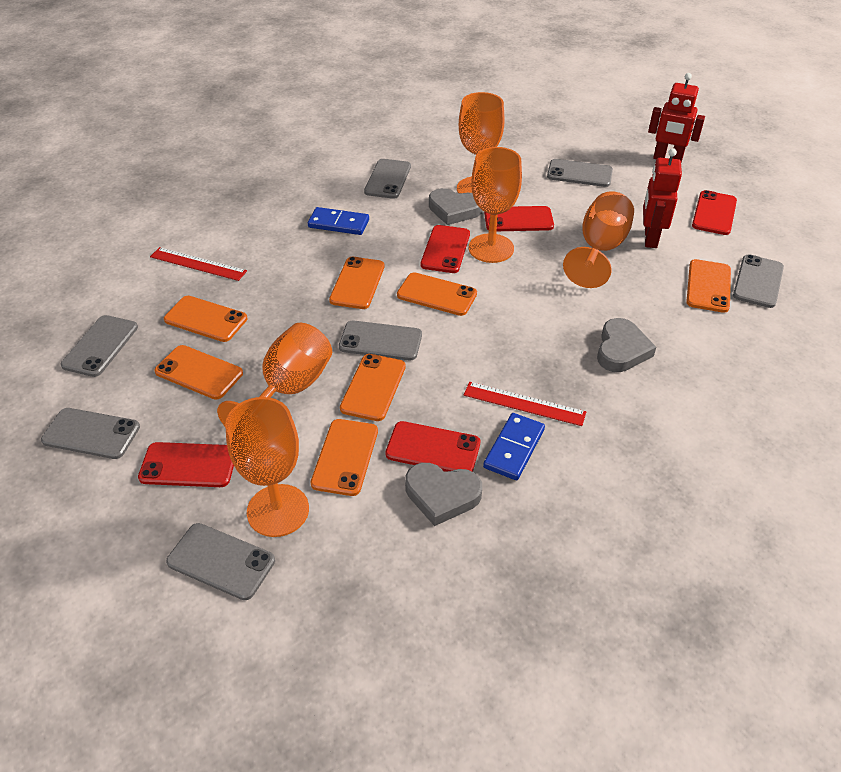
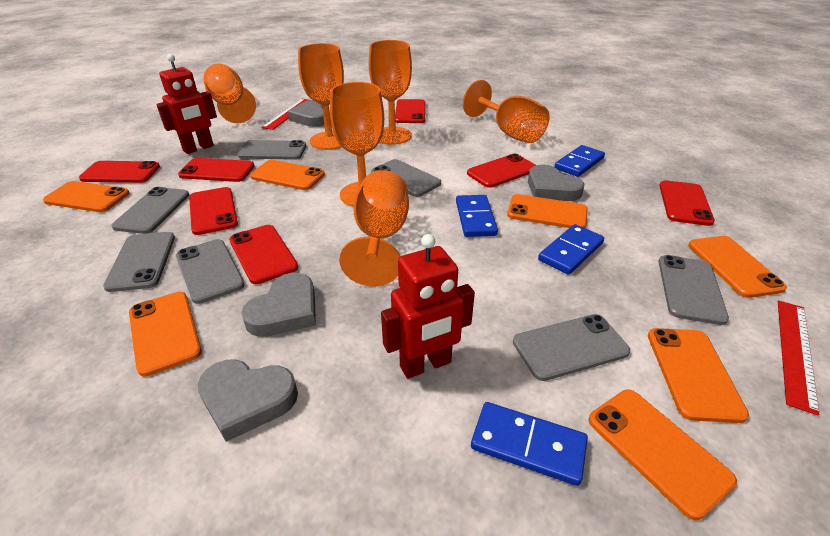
blue domino: [308,207,369,235] [483,413,545,480] = 2 -> [456,195,498,237] [471,402,588,486] [538,224,604,275] [554,145,605,177] = 4
grey heart: [405,463,482,526] [429,188,482,225] [597,318,656,372] = 3 -> [198,359,298,442] [241,273,316,337] [288,100,324,127] [528,165,584,201] = 4
orange goblet: [217,323,332,426] [225,397,309,537] [457,92,505,193] [469,147,522,263] [563,191,634,288] = 5 -> [204,63,256,123] [298,43,344,150] [330,82,384,207] [339,170,409,287] [369,40,412,145] [463,80,550,143] = 6
red phone: [138,442,234,487] [386,421,480,472] [421,225,470,273] [484,206,554,231] [692,190,737,235] = 5 -> [79,161,160,183] [178,158,254,182] [189,187,238,235] [229,225,298,284] [395,99,426,123] [467,154,536,188] [659,180,715,226] = 7

